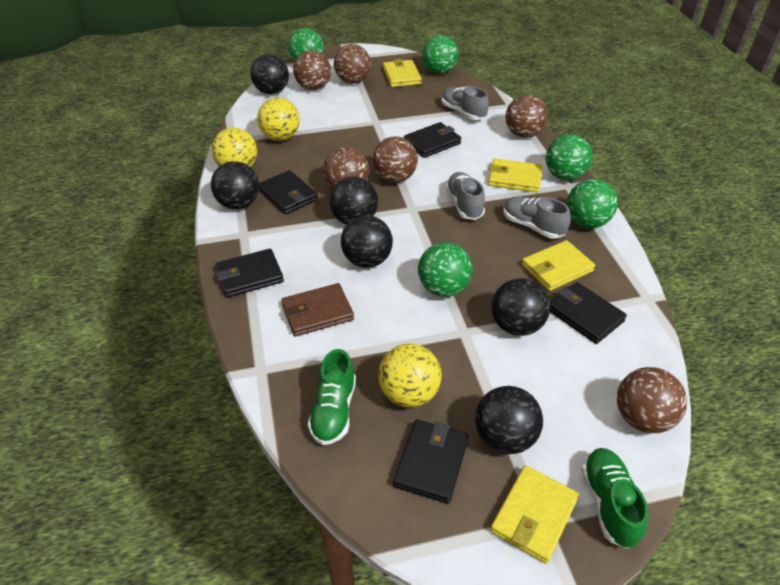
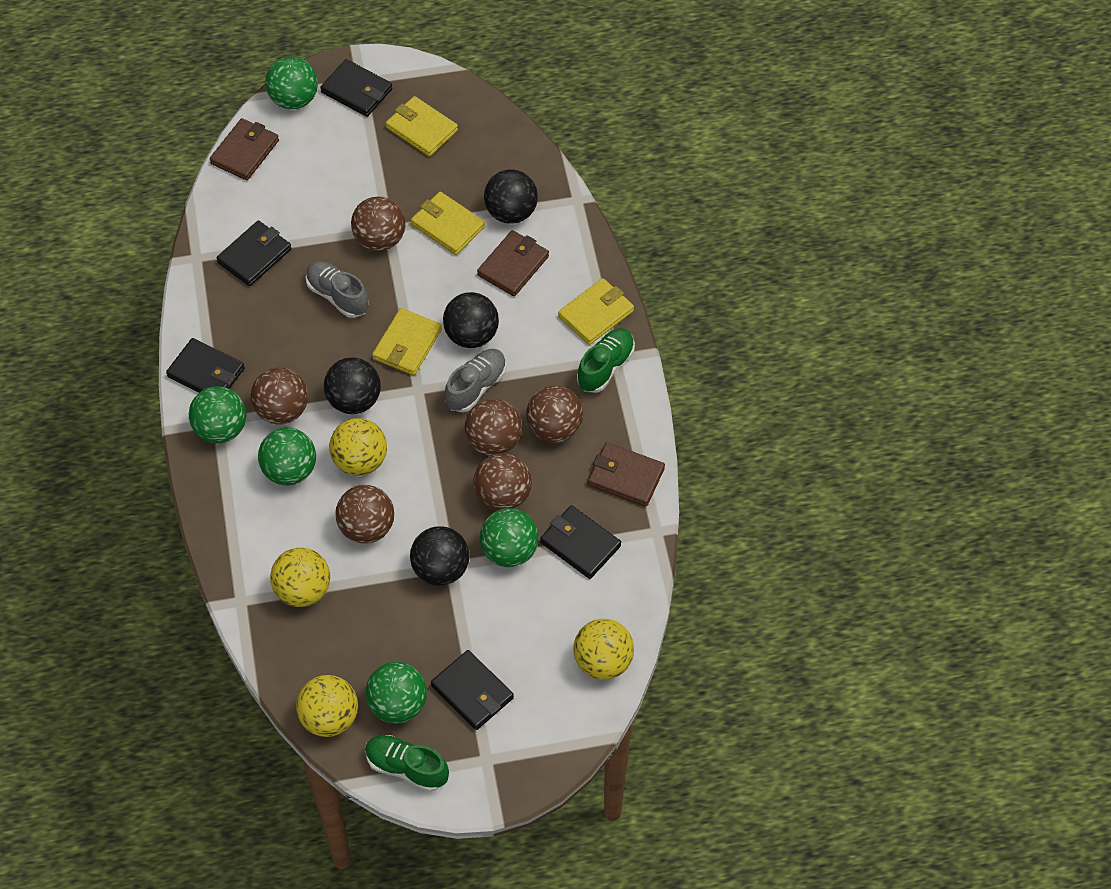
black ball: [211,161,259,209] [250,54,289,94] [330,177,378,225] [341,215,393,268] [475,386,543,454] [492,278,550,336] = 6 -> [324,357,381,414] [410,526,469,586] [443,292,499,348] [484,169,538,224] = 4
brown wallet: [281,283,354,336] = 1 -> [210,118,279,180] [477,230,549,296] [588,442,665,506] = 3
grey shoe: [442,86,489,120] [445,172,485,220] [503,196,571,239] = 3 -> [305,261,369,318] [445,349,507,412] = 2
yellow ball: [212,128,257,167] [257,98,300,141] [378,344,442,407] = 3 -> [270,548,330,607] [296,675,358,737] [329,418,387,476] [573,619,634,680] = 4

